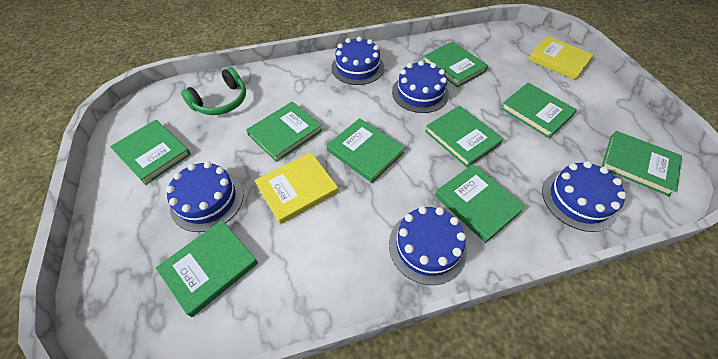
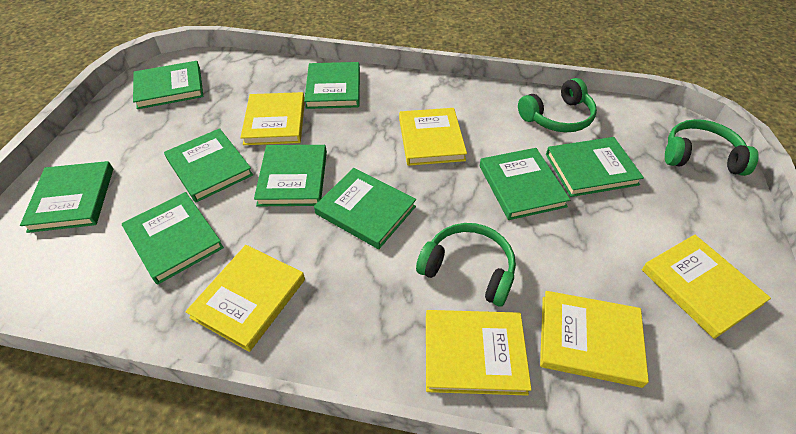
blue cake: [166,161,244,232] [331,37,384,85] [389,206,467,285] [392,61,449,113] [542,161,627,232] = 5 -> none = 0
green headphones: [181,67,246,115] = 1 -> [416,223,516,306] [518,78,597,132] [665,119,759,176] = 3
yellow book: [254,152,338,224] [528,36,594,80] = 2 -> [185,245,305,352] [240,92,305,145] [399,108,467,166] [426,310,532,396] [540,291,649,388] [642,235,771,339] = 6

